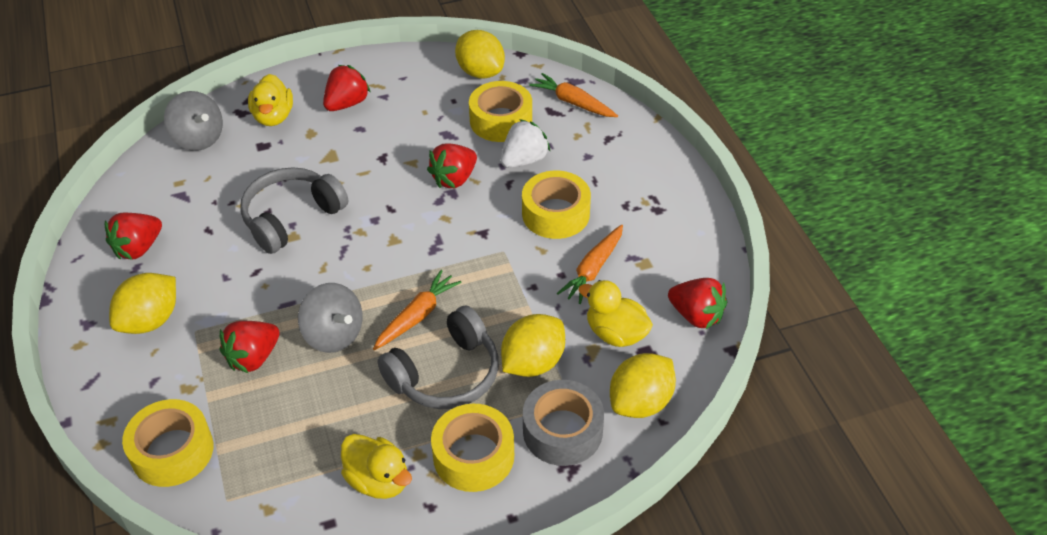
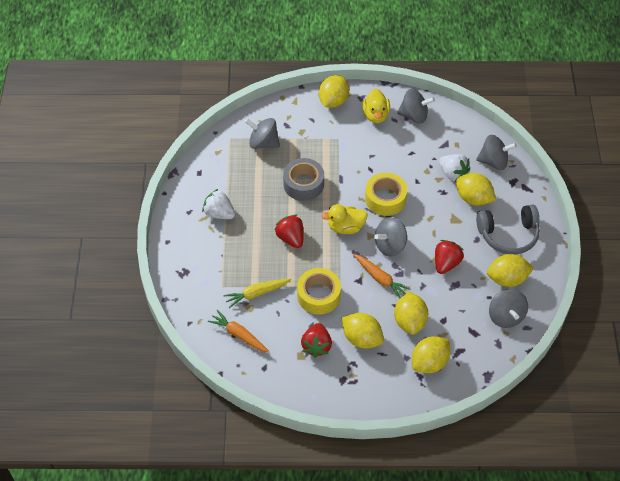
grey headphones: [240,167,348,254] [377,306,499,409] = 2 -> [476,205,540,254] = 1
grey spinning top: [164,91,223,151] [298,283,363,353] = 2 -> [245,118,280,149] [374,217,407,257] [397,89,435,124] [476,135,517,170] [489,289,528,328] = 5
orange carrot: [373,270,462,350] [529,73,618,117] [557,225,623,304] = 3 -> [208,310,270,352] [354,254,411,298] = 2
red strawberry: [105,213,162,260] [220,321,280,374] [323,65,371,111] [427,144,477,188] [668,278,727,330] = 5 -> [275,215,304,248] [301,323,332,358] [435,240,464,274] = 3
white strawberry: [500,119,550,168] = 1 -> [202,189,235,219] [439,154,470,182] = 2
yellow carrot: none = 0 -> [223,278,291,308] = 1
yellow duck: [248,74,293,126] [341,434,412,499] [578,280,653,347] = 3 -> [322,204,367,234] [363,89,390,123] = 2
yellow lemon: [109,273,176,334] [455,30,505,79] [501,314,565,377] [610,353,676,418] = 4 -> [319,75,349,108] [342,313,384,349] [394,292,428,335] [412,336,450,373] [456,173,496,206] [487,254,534,287] = 6
yellow tape: [122,399,213,487] [431,404,514,492] [469,81,532,142] [522,171,591,239] = 4 -> [297,268,341,315] [365,173,407,216] = 2

